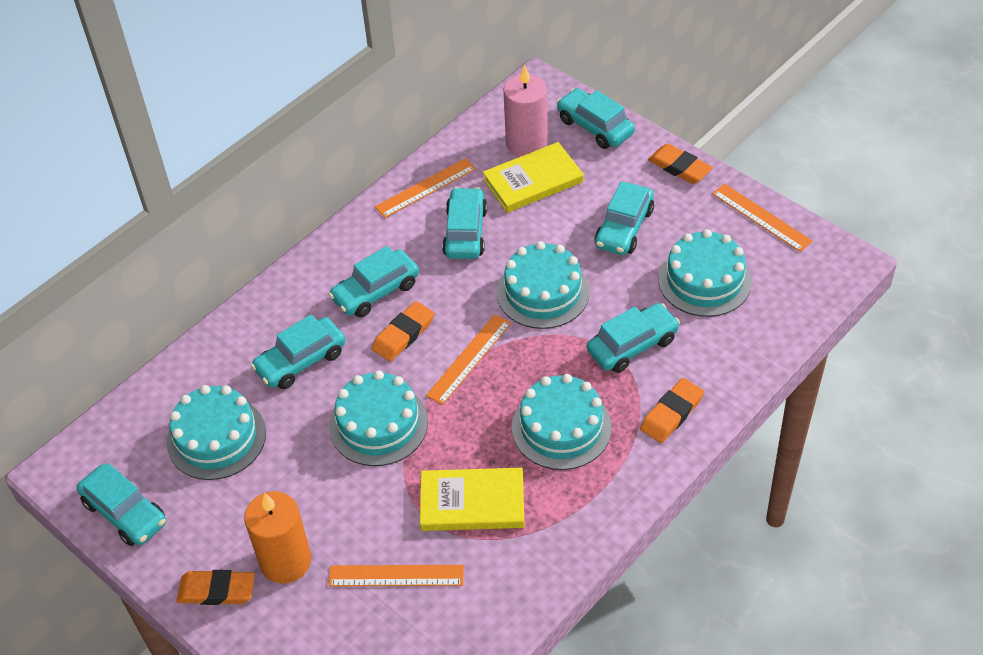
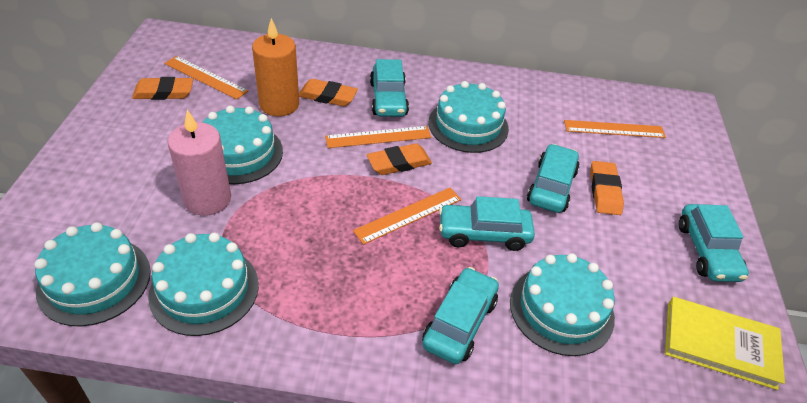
turquoise car: [77,463,166,546] [251,314,345,389] [328,246,419,318] [442,187,487,259] [556,88,635,149] [587,303,680,373] [594,181,654,255] = 7 -> [370,59,409,117] [422,267,499,364] [439,196,535,251] [527,144,580,213] [679,204,749,282] = 5
yellow book: [420,468,525,531] [483,142,584,213] = 2 -> [665,297,785,390] = 1

